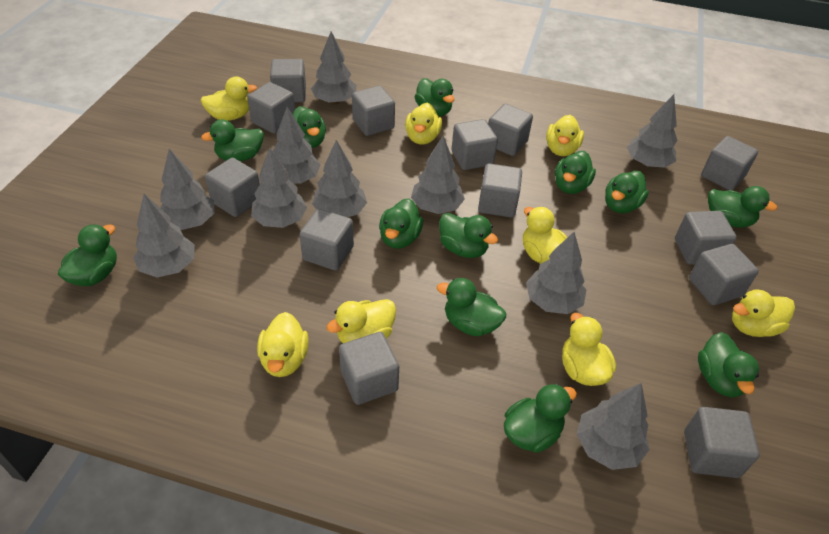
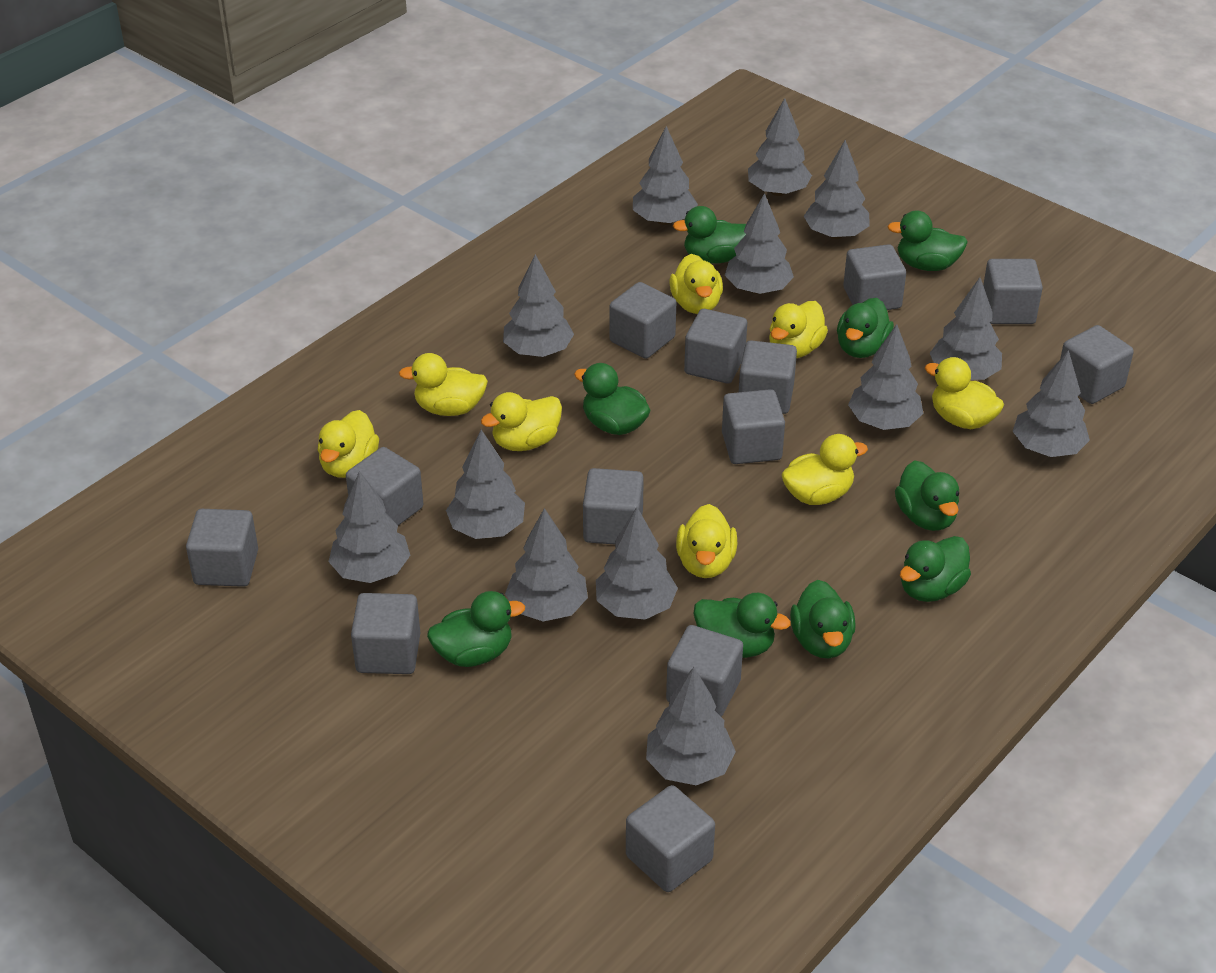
green duck: [58,224,117,286] [201,119,264,161] [292,106,326,148] [379,198,423,249] [415,78,454,116] [437,278,506,336] [439,213,498,258] [504,384,577,453] [555,151,596,194] [605,171,649,213] [698,332,759,398] [708,186,778,228] = 12 -> [427,591,525,667] [574,363,651,435] [673,206,746,263] [693,593,791,658] [790,580,856,658] [837,298,894,358] [887,211,968,271] [895,460,959,531] [900,536,971,602] = 9
grey tree: [133,194,195,277] [160,149,214,230] [251,148,307,228] [273,107,321,184] [311,32,356,104] [312,140,367,217] [411,136,465,214] [526,232,586,314] [577,383,649,470] [627,94,677,168] = 10 -> [328,471,410,583] [446,429,525,539] [503,254,574,357] [505,508,588,622] [596,507,678,619] [633,126,698,225] [646,667,736,785] [725,193,794,294] [748,98,812,196] [804,140,870,239] [848,324,923,430] [930,277,1002,380] [1012,350,1090,457] = 13

